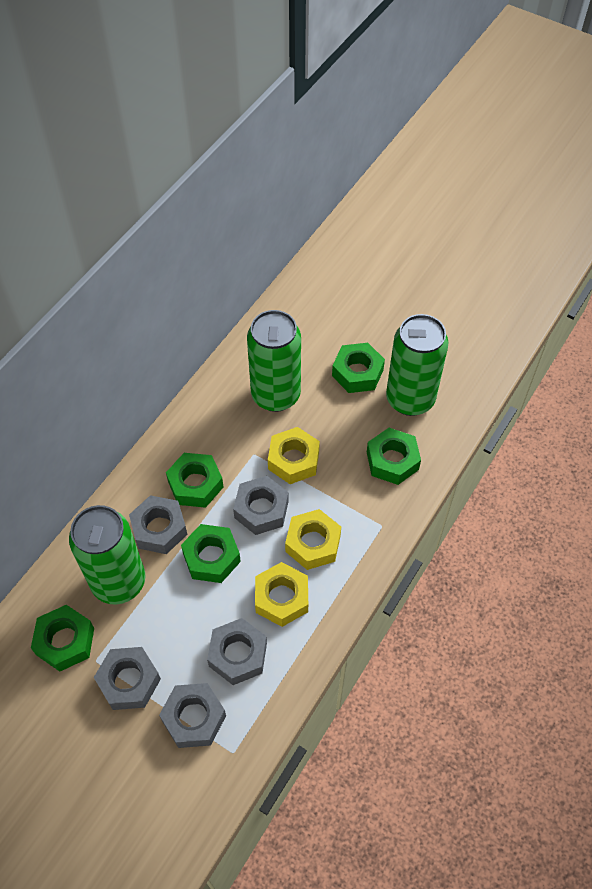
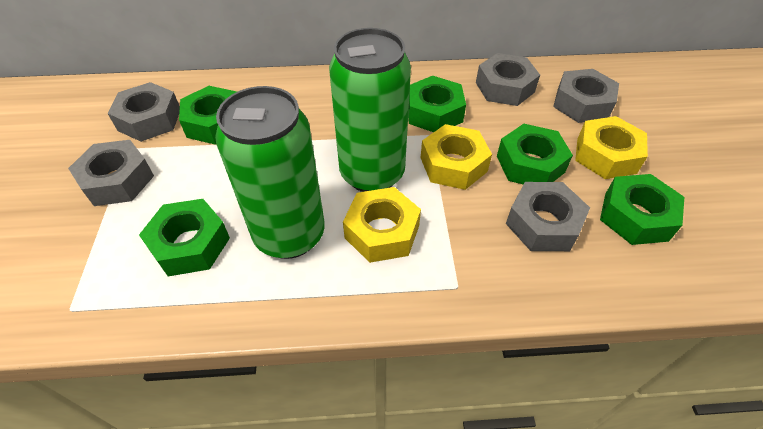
green can: [69,505,145,604] [247,310,301,412] [386,314,448,416] = 3 -> [215,86,325,259] [329,28,411,192] = 2

